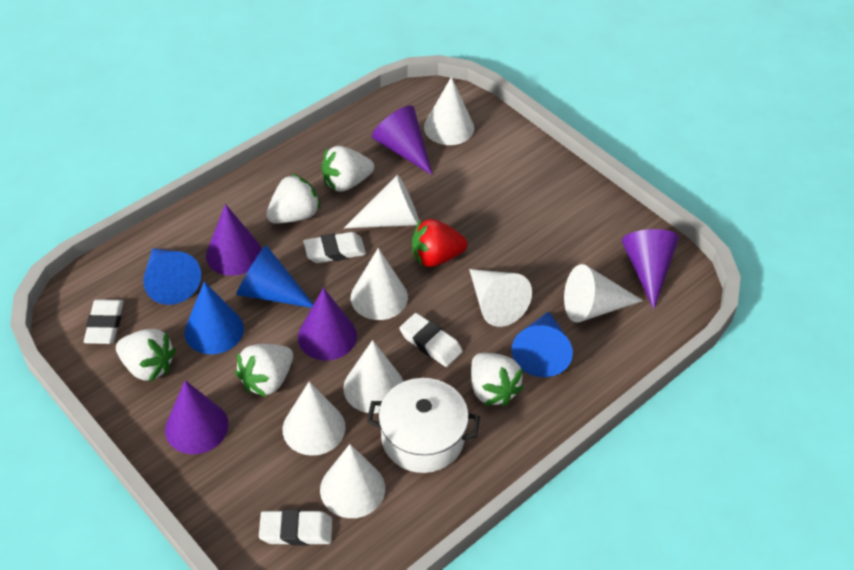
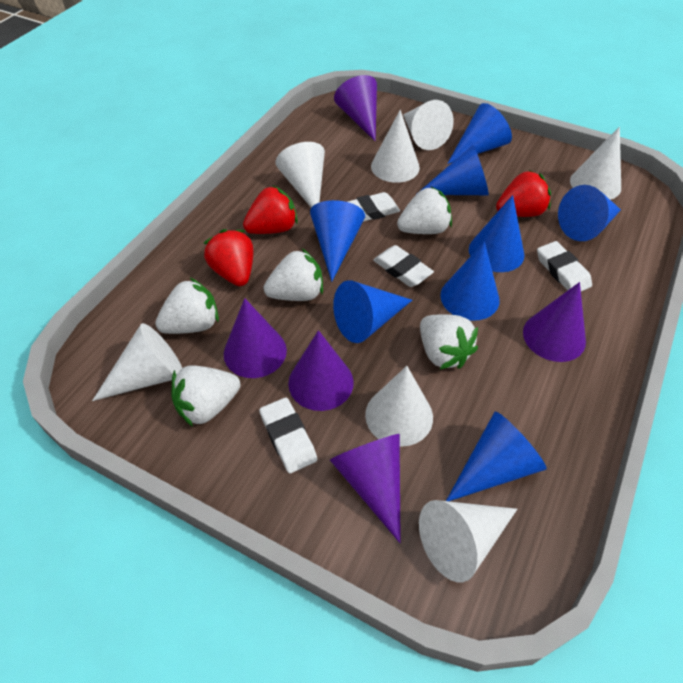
blue cone: [144,248,201,305] [184,282,244,354] [236,245,314,308] [511,311,573,377] = 4 -> [310,200,365,282] [333,280,412,343] [420,145,489,195] [440,242,499,321] [446,412,547,501] [447,103,512,164] [469,195,524,272] [558,185,621,241] = 8
red strawberry: [412,219,468,267] = 1 -> [204,229,253,286] [243,185,298,234] [496,170,551,217] = 3
white cone: [283,382,346,456] [320,444,385,518] [343,340,404,414] [344,175,419,228] [351,248,408,320] [424,77,474,145] [469,269,532,327] [564,264,643,323] = 8 -> [92,323,182,401] [276,142,325,208] [365,366,433,447] [371,110,420,183] [403,100,454,150] [419,500,517,582] [570,127,621,200] = 7
white pot: [367,378,480,473] = 1 -> none = 0

